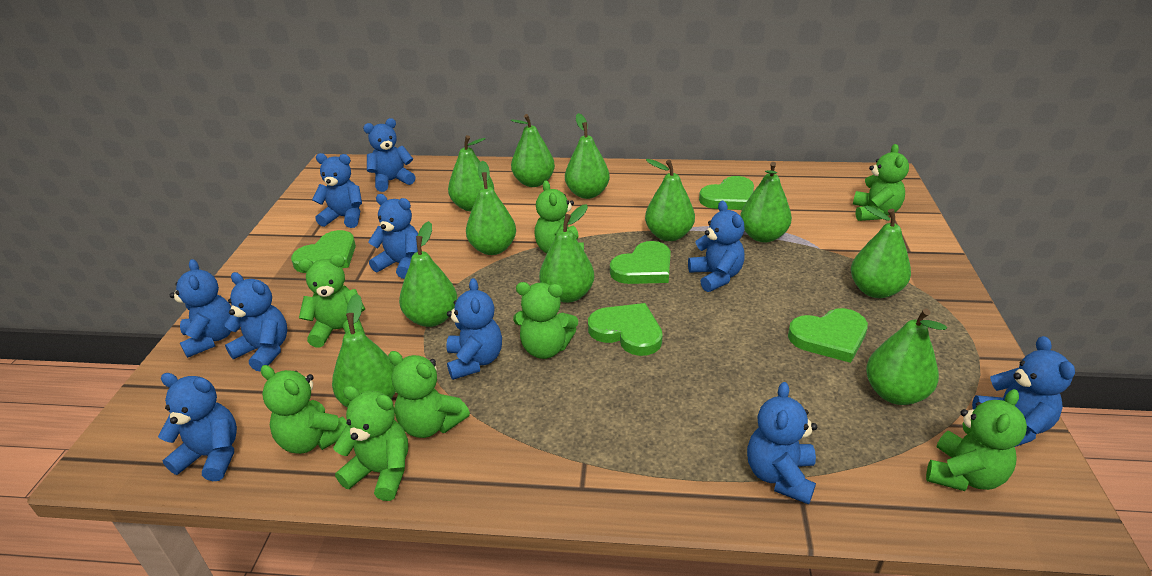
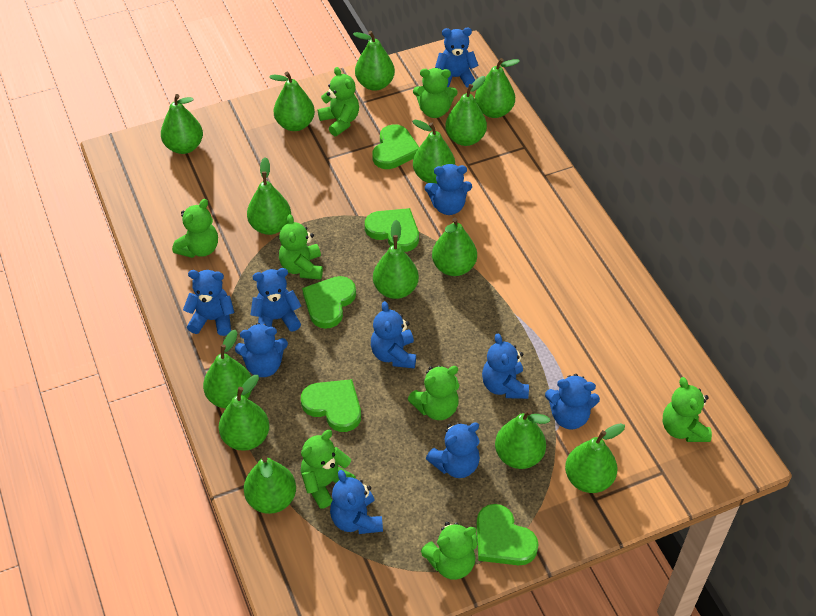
green pear: [332,294,396,408] [399,221,457,327] [448,135,494,212] [466,161,516,255] [511,114,555,187] [539,204,594,303] [565,113,610,199] [645,159,695,241] [740,162,792,242] [851,206,911,298] [866,309,947,405] = 11 -> [161,94,203,154] [203,330,252,408] [219,375,270,451] [244,456,296,514] [247,157,291,235] [269,72,315,131] [353,31,395,91] [373,220,419,299] [412,120,455,183] [432,218,477,276] [445,76,487,146] [475,58,520,118] [495,409,550,469] [565,423,625,493] = 14

